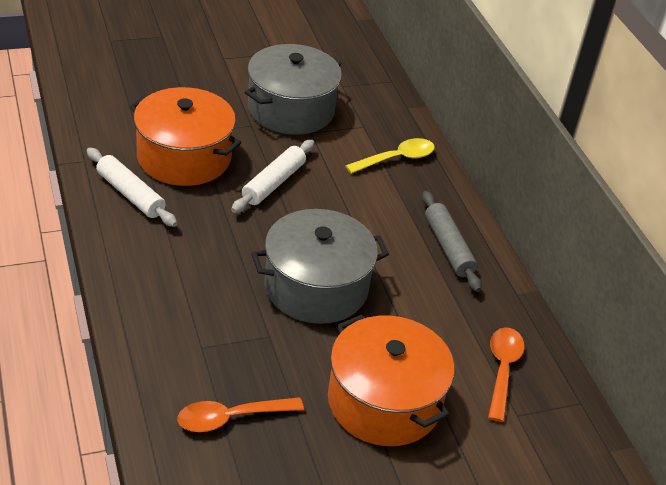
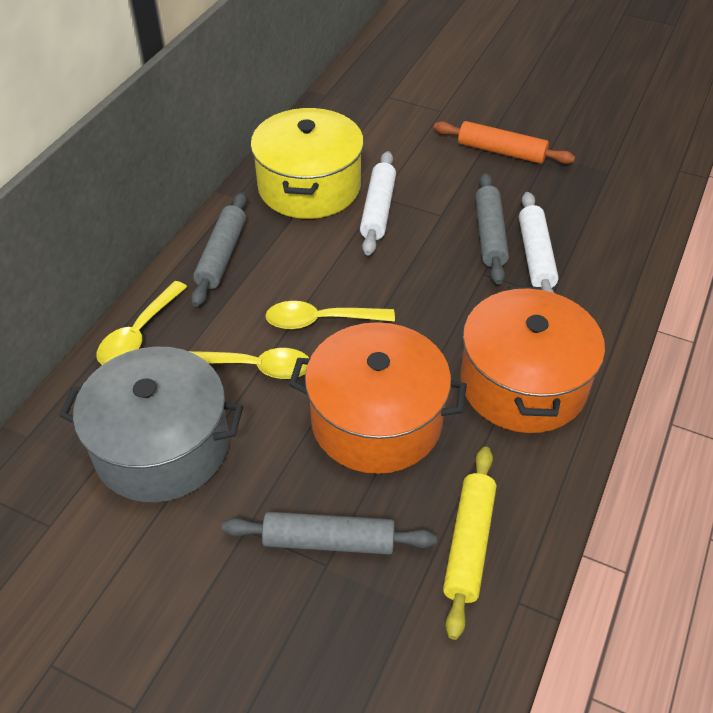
grey pot: [245,44,342,135] [251,209,389,324] = 2 -> [59,347,243,503] = 1
grey rolling pin: [422,191,482,292] = 1 -> [191,192,247,307] [222,512,437,555] [475,173,509,284] = 3
orange rolling pin: none = 0 -> [434,121,575,164] = 1
orange spoon: [177,397,304,432] [488,327,525,422] = 2 -> none = 0
yellow pot: none = 0 -> [250,108,364,219] = 1
yellow rolling pin: none = 0 -> [443,447,496,640] = 1
yellow spoon: [346,138,435,174] = 1 -> [96,281,187,365] [188,348,309,379] [266,301,395,329] = 3

